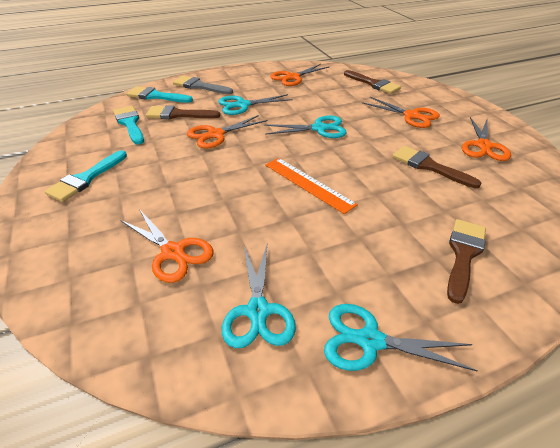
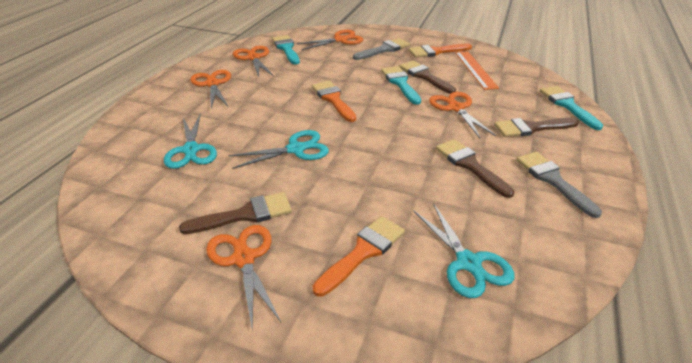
grey brush: [173,76,233,94] = 1 -> [353,38,410,60] [516,152,602,218] = 2
orange brush: none = 0 -> [312,81,356,122] [312,216,405,297] [409,44,472,58] = 3
turquoise scissors: [218,94,293,115] [222,245,296,348] [264,116,347,138] [324,304,478,371] = 4 -> [164,113,217,169] [228,130,329,169] [414,203,514,298] = 3

